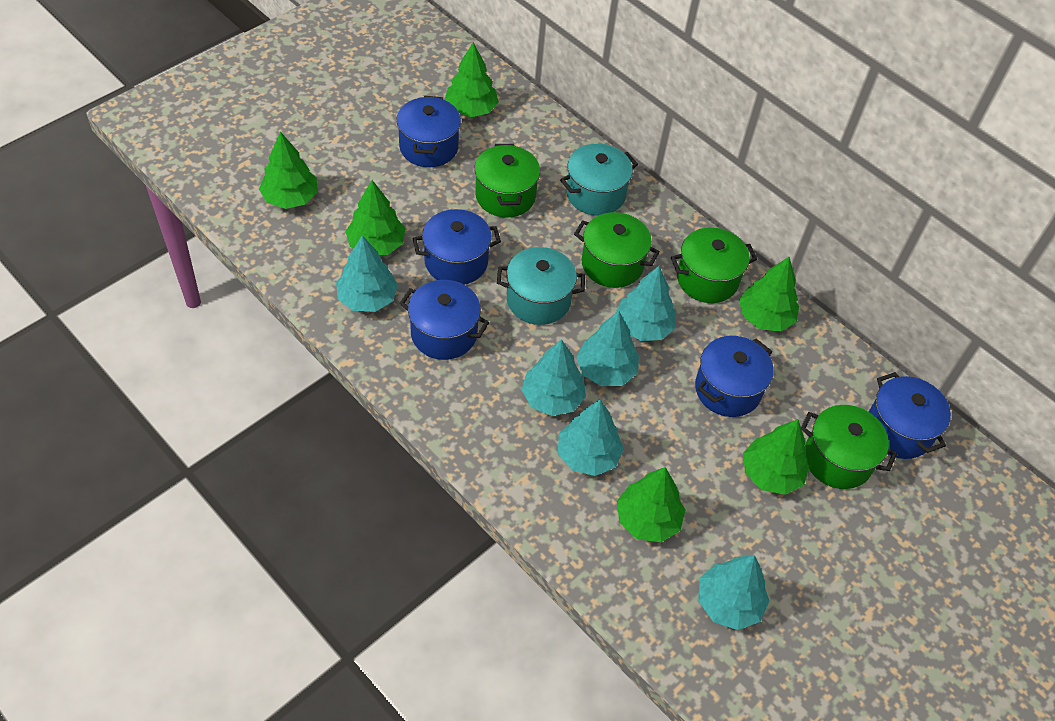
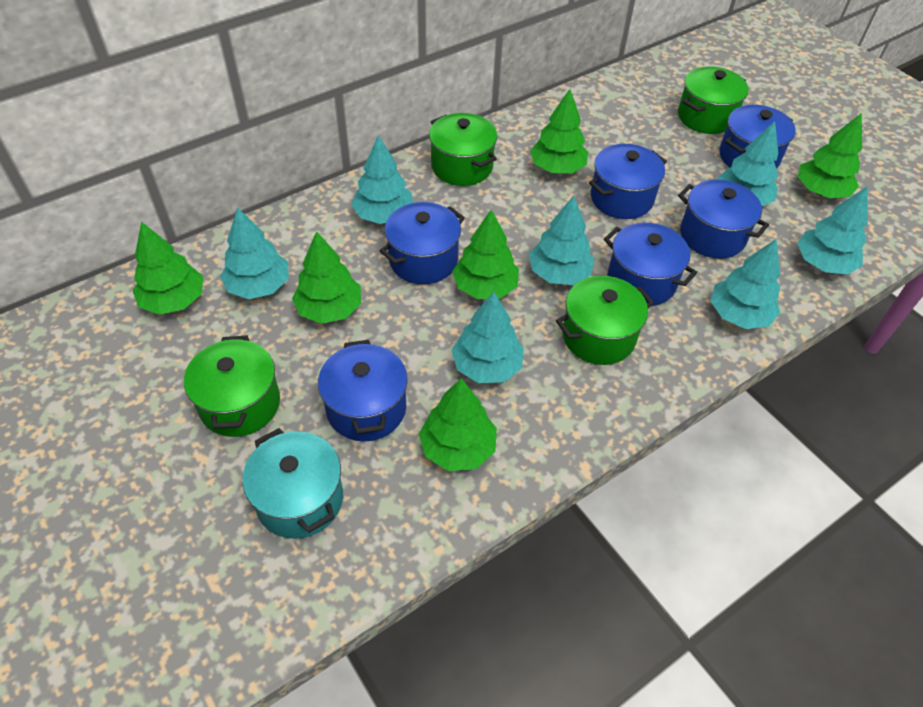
blue pot: [396,96,461,167] [400,280,489,360] [412,209,501,285] [695,336,773,417] [869,372,951,459] = 5 -> [318,340,408,441] [380,202,465,284] [589,144,667,219] [604,223,697,306] [678,180,769,258] [719,105,796,169] = 6
turquoise pot: [497,247,585,325] [560,144,638,215] = 2 -> [242,428,343,539] = 1
turquoise tree: [336,235,398,312] [521,339,586,416] [558,399,624,476] [576,311,639,386] [616,266,676,341] [698,555,769,630] = 6 -> [220,207,288,299] [351,135,413,224] [451,292,524,383] [529,196,595,285] [711,239,780,329] [717,121,778,206] [797,186,868,275] = 7

